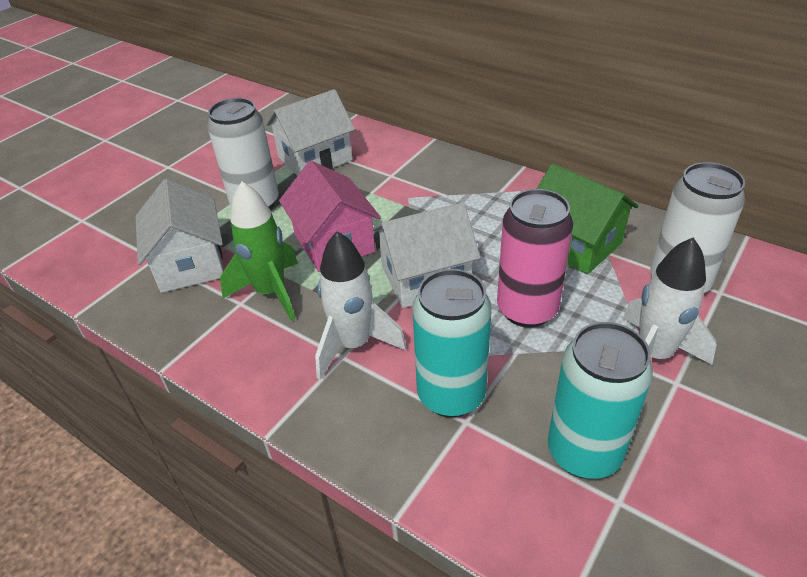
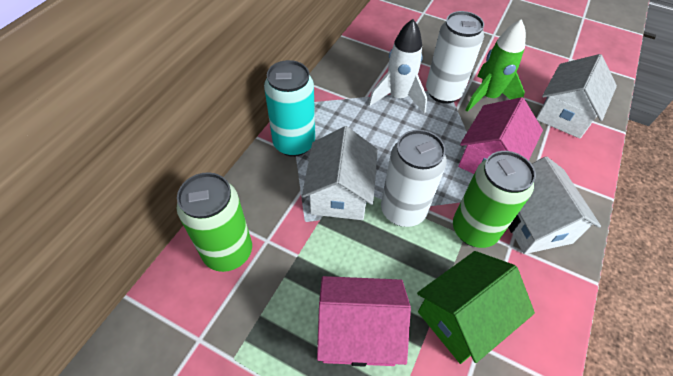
green can: none = 0 -> [177,172,252,272] [453,151,536,248] = 2
pink can: [497,189,573,328] = 1 -> none = 0
pink house: [279,161,381,272] = 1 -> [317,276,411,367] [458,97,543,174] = 2
turquoise can: [412,269,492,418] [548,322,653,479] = 2 -> [264,60,315,157] = 1
white rocket: [315,231,406,380] [623,237,717,365] = 2 -> [368,19,427,113] = 1

